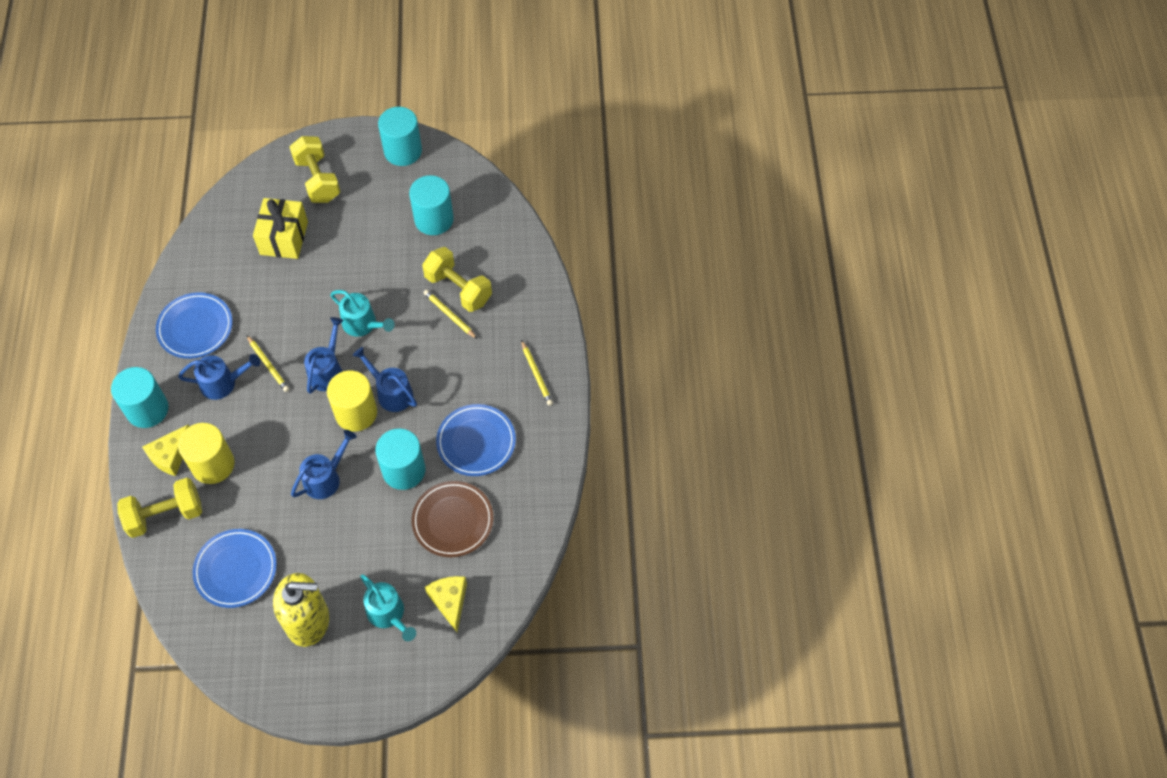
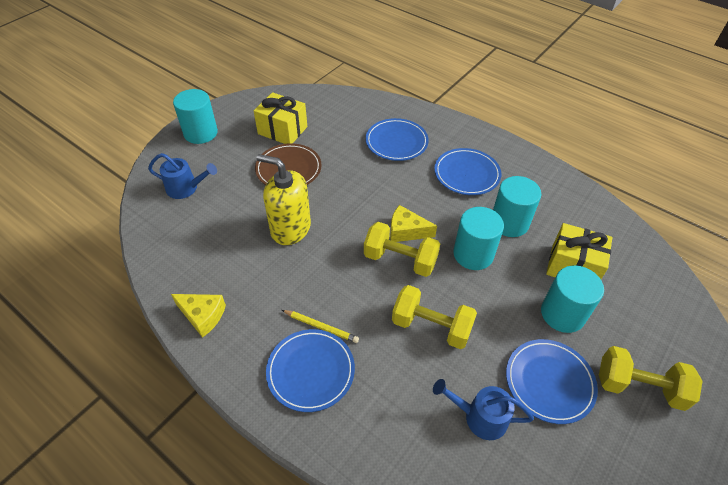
blue plate: [156,292,233,359] [193,529,277,608] [436,404,516,476] = 3 -> [266,329,355,412] [366,118,429,161] [434,148,501,195] [506,339,598,424] = 4
blue watering can: [178,354,260,400] [291,430,357,499] [304,317,344,394] [352,347,417,412] = 4 -> [148,153,217,199] [433,379,534,440] = 2
turquoise watering can: [330,290,395,337] [360,575,416,641] = 2 -> none = 0
yellow cylinder: [178,423,235,484] [327,371,377,432] = 2 -> none = 0
yellow gift: [253,198,308,259] = 1 -> [254,92,307,144] [546,223,612,279] = 2
yellow pencil: [247,335,290,392] [424,290,477,339] [521,340,553,406] = 3 -> [282,310,359,343] = 1

